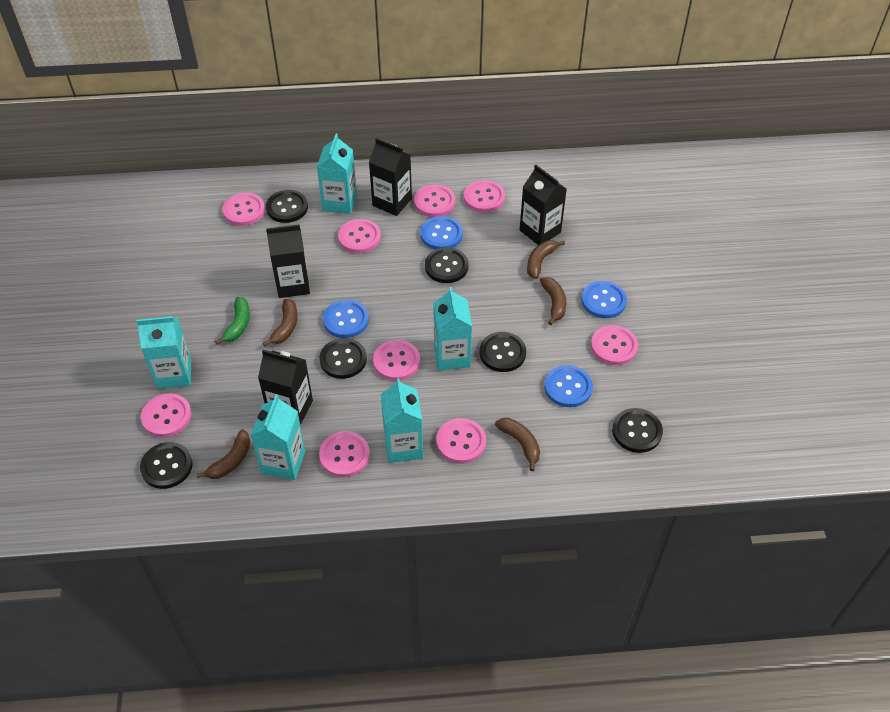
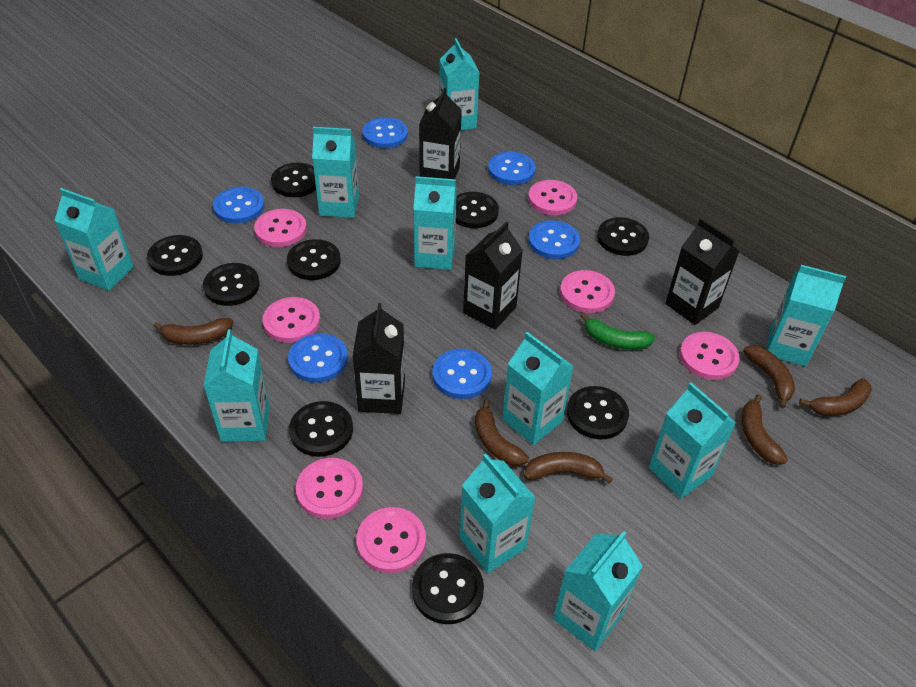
black button: [140,442,193,489] [266,190,308,223] [319,338,367,379] [425,247,469,283] [480,332,526,372] [612,408,663,453] = 6 -> [147,235,203,276] [203,263,260,306] [271,163,316,197] [287,239,341,280] [289,401,353,457] [412,553,484,624] [456,192,499,228] [567,386,629,439] [597,217,649,256] = 9
blue button: [323,299,369,338] [420,216,463,250] [544,365,593,407] [581,281,627,318] = 4 -> [213,187,265,223] [288,333,348,383] [363,117,408,148] [433,349,492,399] [488,152,536,185] [528,220,580,259] = 6
brown banana: [196,429,251,479] [263,299,298,346] [495,418,540,471] [527,240,565,279] [540,277,566,325] = 5 -> [153,318,233,345] [475,399,529,466] [524,452,613,484] [741,394,788,465] [743,345,795,408] [799,378,872,416] = 6
pink button: [141,393,192,437] [222,193,265,226] [319,431,370,477] [338,219,381,253] [373,340,420,381] [414,184,455,217] [436,418,486,464] [464,180,505,213] [591,325,638,365] = 9 -> [254,209,307,247] [263,297,320,343] [296,458,363,519] [356,507,426,573] [528,180,577,215] [560,270,615,313] [680,332,740,380] = 7
turquoise carton: [136,316,191,389] [250,394,305,480] [317,133,357,214] [381,378,423,463] [433,287,472,371] = 5 -> [54,188,134,291] [204,329,270,442] [312,127,359,218] [413,176,457,270] [439,38,480,130] [459,454,536,573] [502,332,574,445] [553,531,643,651] [649,383,736,499] [767,265,846,366] = 10

